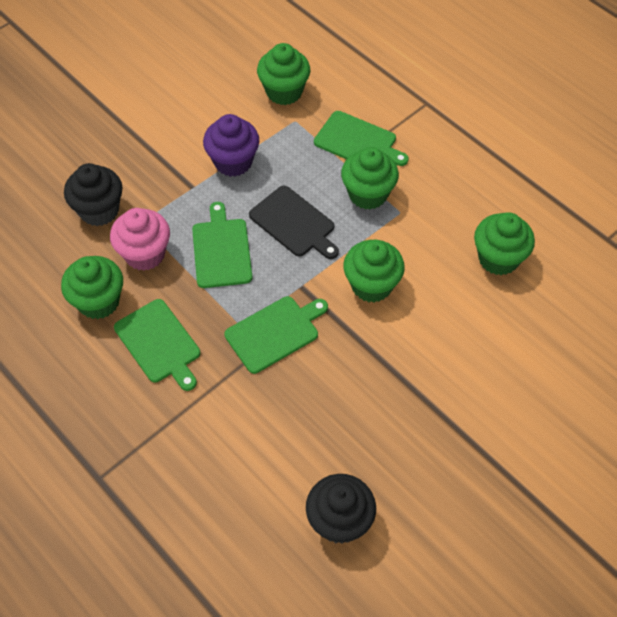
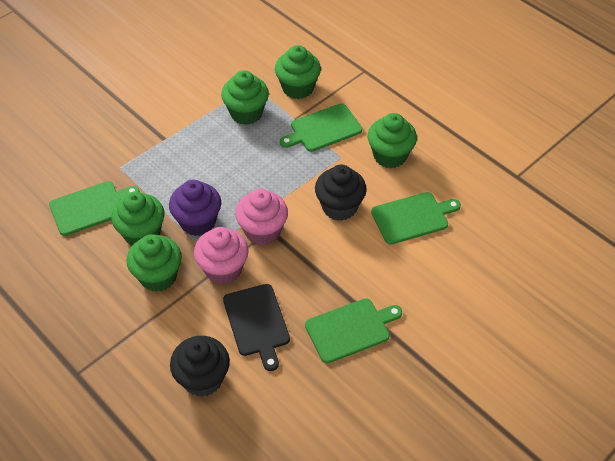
pink cupcake: [110,208,170,271] = 1 -> [194,227,248,284] [235,189,288,245] = 2

